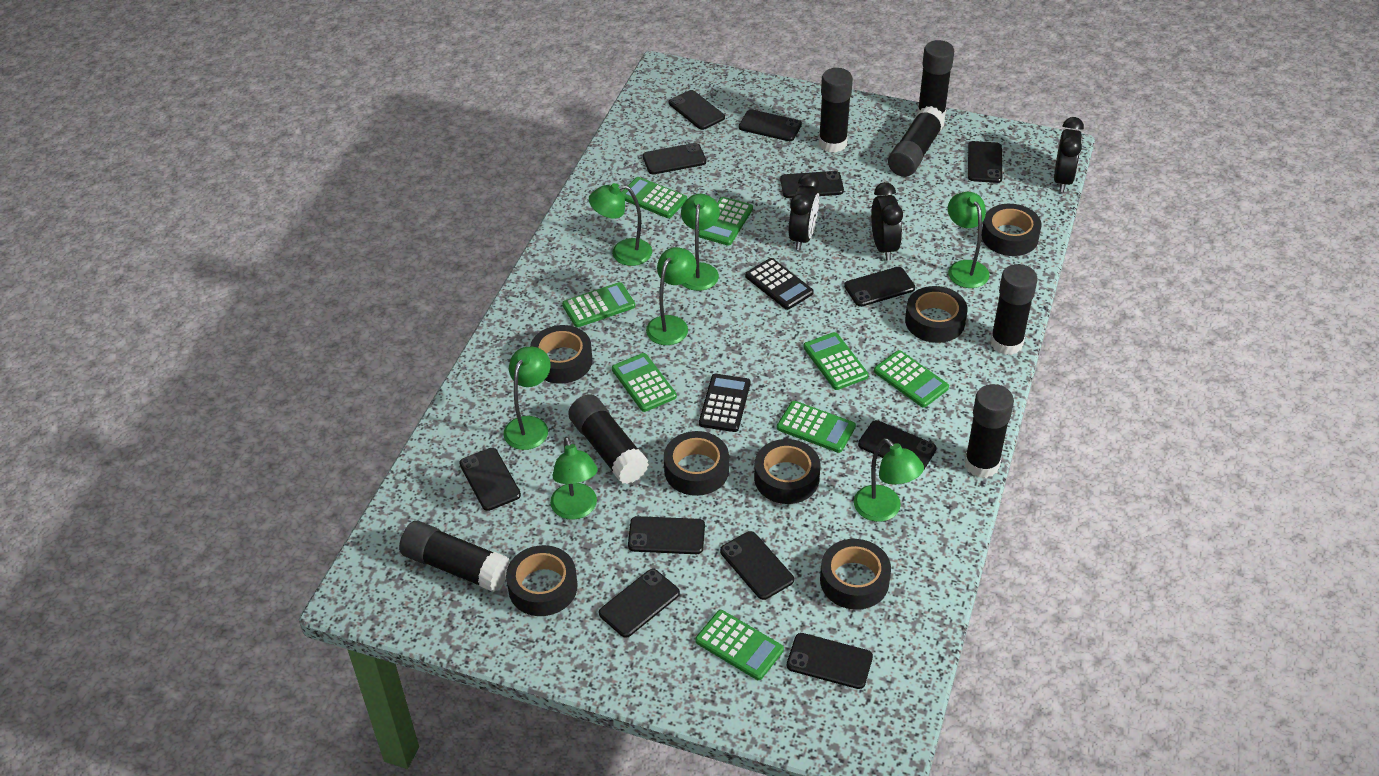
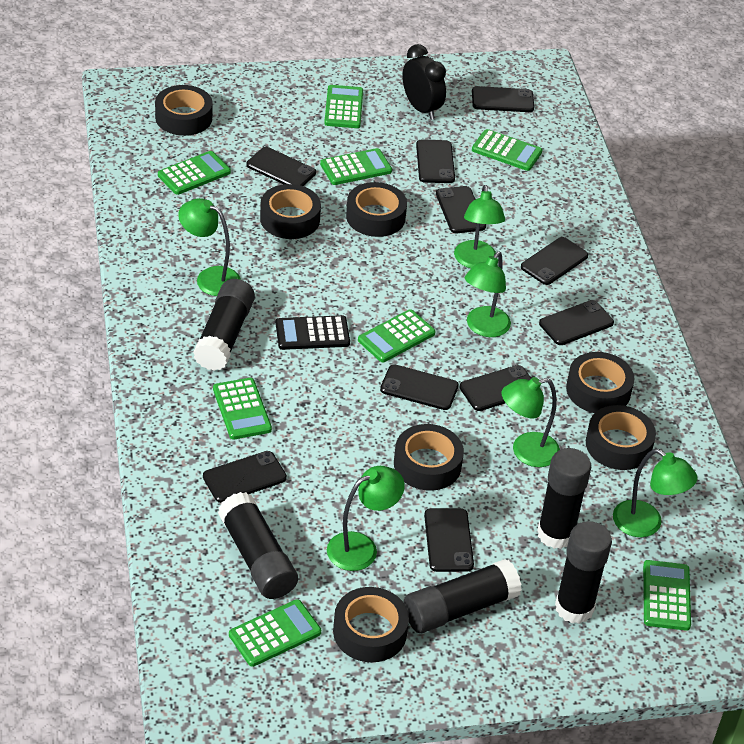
black calculator: [699,374,751,432] [745,258,814,310] = 2 -> [276,315,350,350] = 1
black clock: [788,173,819,250] [871,182,903,260] [1054,117,1084,192] = 3 -> [402,44,446,120] = 1
black glue stick: [399,521,510,592] [568,394,649,484] [819,68,853,153] [888,106,945,177] [917,40,954,119] [964,384,1014,478] [990,264,1038,355] = 7 -> [193,279,255,371] [218,492,298,599] [404,559,522,633] [537,448,591,549] [555,521,612,624] = 5
black phone: [459,448,521,511] [599,569,680,637] [628,516,705,554] [643,143,706,174] [669,90,725,130] [720,531,794,600] [739,109,802,141] [780,171,844,198] [787,633,873,689] [844,267,915,307] [858,420,937,469] [968,141,1002,183] = 12 -> [203,451,287,503] [246,147,316,186] [380,364,459,410] [416,140,455,183] [424,508,474,572] [436,186,486,233] [459,365,531,411] [472,86,534,112] [521,237,588,285] [539,300,614,345] = 10
green lamp: [503,347,551,450] [550,437,598,520] [589,183,652,266] [646,247,697,345] [681,194,720,291] [854,438,924,522] [948,192,989,288] = 7 -> [178,198,241,296] [327,466,405,571] [454,185,505,268] [465,251,511,337] [501,377,560,467] [613,449,697,537] = 6

